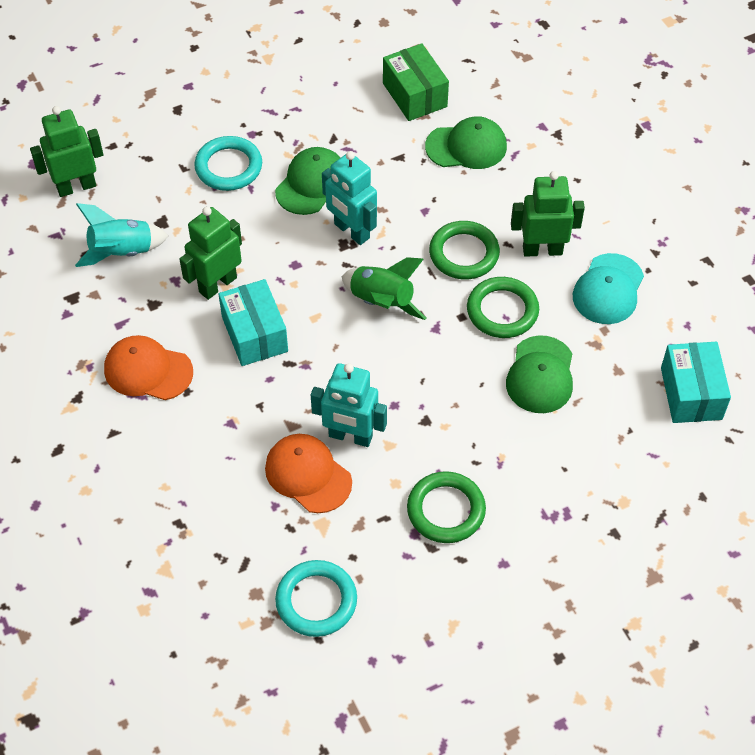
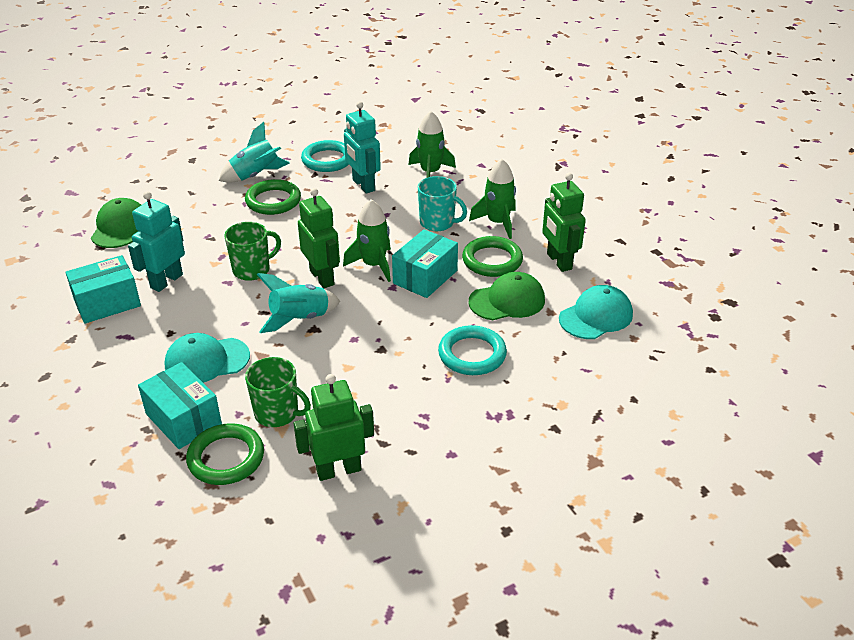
green box: [383,43,449,121] = 1 -> none = 0
green cap: [275,147,340,215] [425,116,507,169] [506,335,573,413] = 3 -> [91,198,141,248] [469,272,545,320] = 2
green mug: none = 0 -> [224,222,281,281] [245,357,311,427] = 2
green rocket: [342,257,426,320] = 1 -> [343,199,391,282] [408,111,456,178] [469,159,516,239] = 3
orange cap: [104,335,193,400] [265,434,352,513] = 2 -> none = 0
turquoise box: [218,279,288,366] [661,342,731,423] = 2 -> [65,255,141,324] [138,362,222,449] [392,229,458,298] = 3
turquoise cap: [573,253,644,324] = 1 -> [164,333,250,383] [559,285,633,339] = 2
turquoise mug: none = 0 -> [418,176,467,231] = 1
turquoise rocket: [75,203,168,267] = 1 -> [219,122,290,183] [257,273,340,333] = 2

